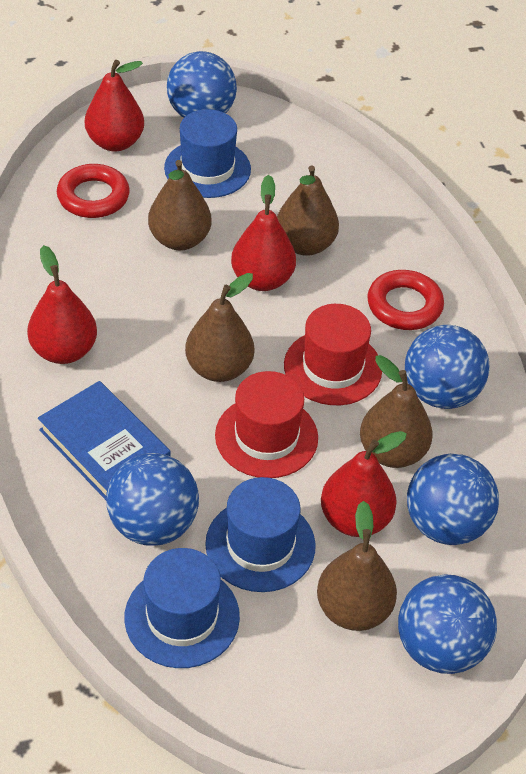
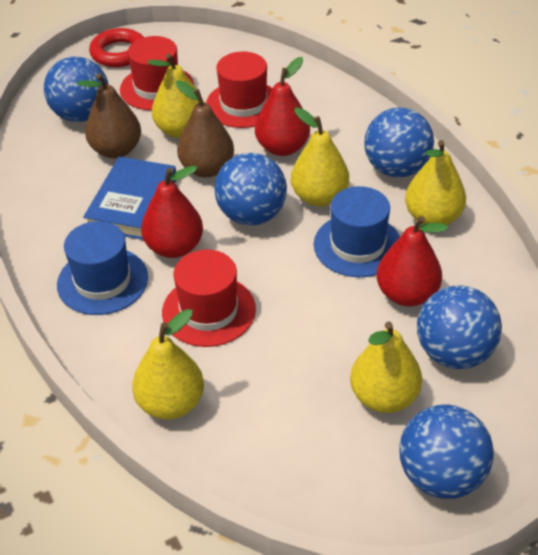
blue hat: [124,548,240,668] [164,109,251,198] [205,477,316,592] = 3 -> [57,221,148,315] [314,186,400,277] = 2
brown pear: [148,160,212,250] [185,273,254,382] [277,165,339,256] [317,501,397,631] [360,355,433,468] = 5 -> [77,73,141,158] [176,80,234,177] = 2
red hat: [215,371,318,478] [284,304,382,405] = 2 -> [120,36,194,111] [162,249,256,347] [206,52,273,128] = 3
red pear: [27,245,97,364] [85,60,144,152] [231,175,296,291] [321,431,407,537] = 4 -> [141,166,203,258] [255,57,310,156] [377,216,448,307] = 3
red ring: [57,164,130,218] [368,270,444,330] = 2 -> [89,28,144,67] = 1
yellow pear: none = 0 -> [132,309,204,419] [147,54,204,138] [291,107,349,207] [350,321,422,413] [405,140,466,225] = 5

